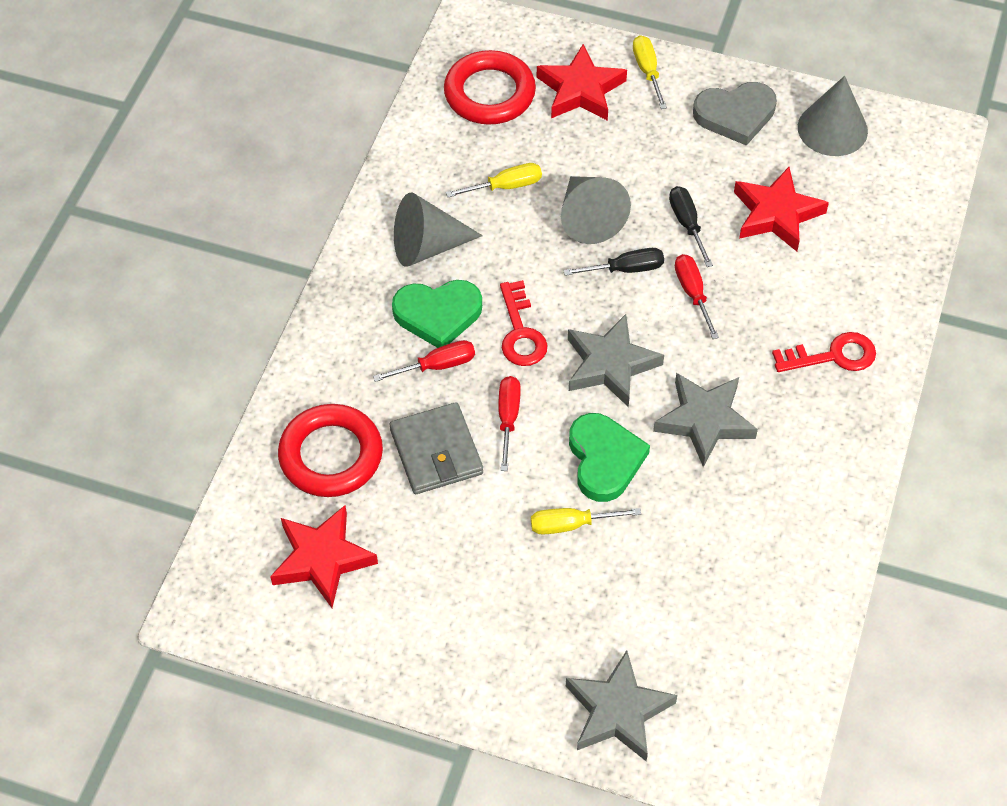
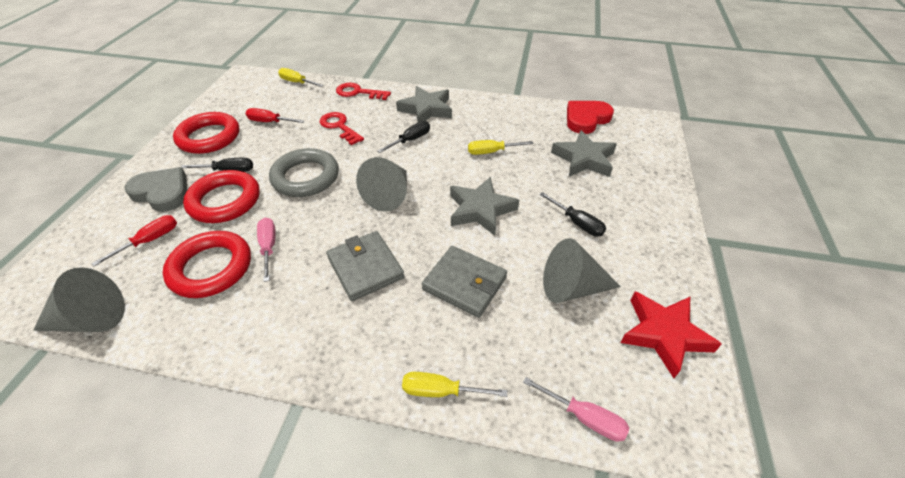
black screwdriver: [563,248,664,276] [669,186,713,267] = 2 -> [181,158,253,172] [377,121,430,153] [539,192,606,236] = 3
green heart: [392,280,482,348] [569,413,650,502] = 2 -> none = 0
grey ring: none = 0 -> [269,148,339,197] = 1
grey wallet: [389,402,483,494] = 1 -> [326,231,405,301] [422,246,507,318] = 2
pink screwdriver: none = 0 -> [257,218,276,282] [523,377,629,442] = 2
red heart: none = 0 -> [567,101,614,134] = 1
red ring: [278,404,383,497] [444,50,536,125] = 2 -> [163,231,251,298] [173,112,239,154] [183,170,260,223] = 3
red screwdriver: [373,340,475,382] [498,376,520,471] [675,254,719,339] = 3 -> [91,215,177,266] [246,108,304,123] = 2
red star: [270,505,378,608] [537,44,627,121] [734,167,829,251] = 3 -> [620,291,722,378] = 1

